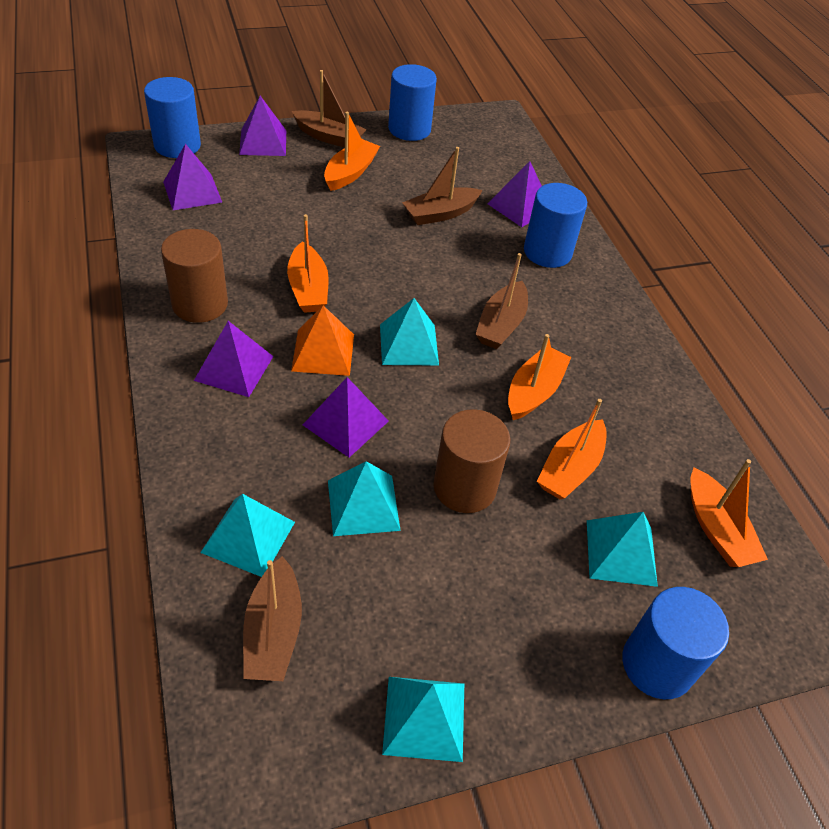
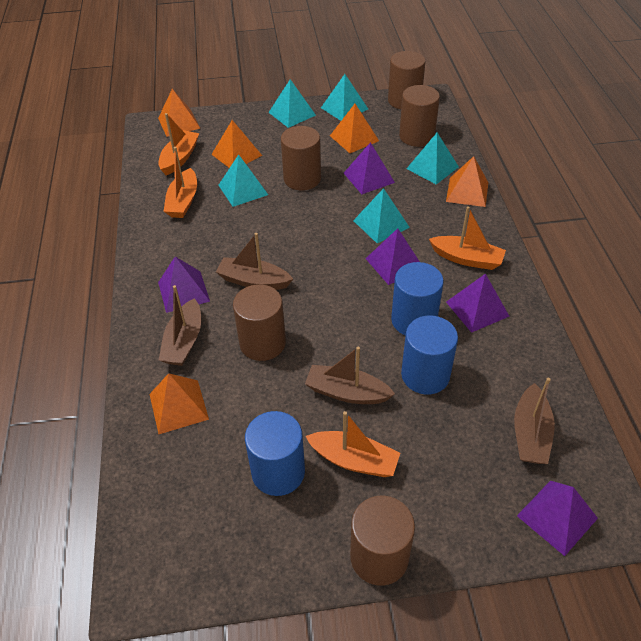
blue cylinder: [144,77,201,158] [388,64,437,141] [524,183,587,268] [622,587,729,699] = 4 -> [245,411,305,496] [391,262,444,336] [401,315,458,395] = 3
brown cylinder: [161,229,228,323] [433,409,510,513] = 2 -> [233,284,286,361] [281,126,321,190] [350,496,415,586] [388,51,425,109] [399,85,440,147] = 5
orange boat: [287,214,329,313] [324,112,380,191] [508,334,571,420] [537,399,607,499] [690,459,768,567] = 5 -> [158,113,199,175] [164,147,197,218] [305,411,400,477] [429,206,506,270] = 4
orange pyramid: [291,305,354,376] = 1 -> [149,373,209,434] [158,89,201,137] [211,120,262,168] [330,104,379,153] [446,156,488,207] = 5

